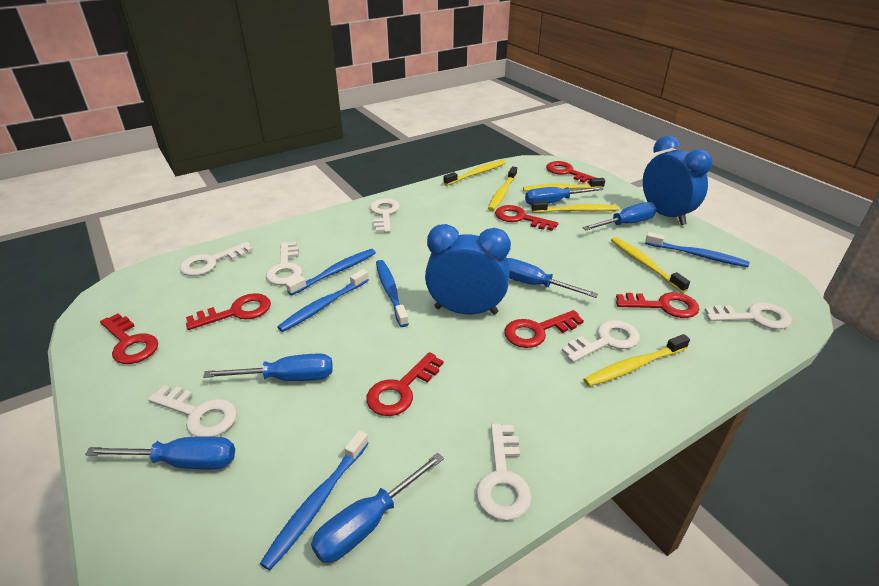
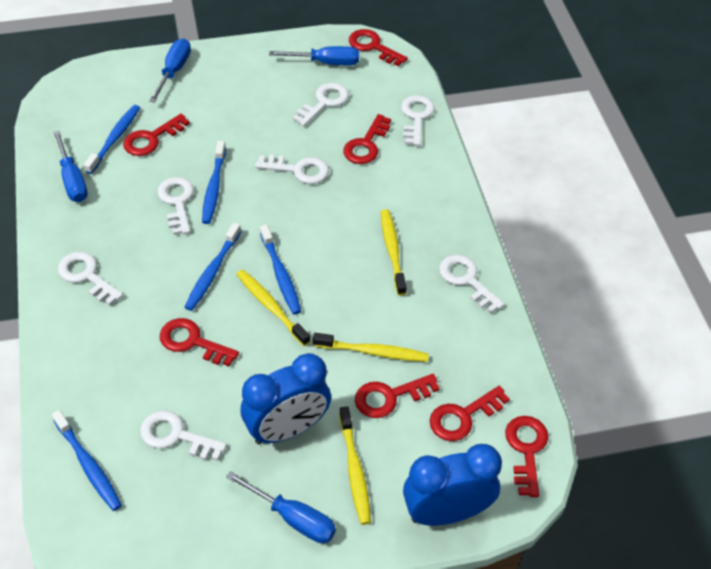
blue screwdriver: [85,436,235,470] [203,354,333,381] [311,453,444,563] [507,258,598,298] [525,187,604,205] [582,202,657,230] = 6 -> [53,131,88,202] [149,39,191,103] [226,471,336,543] [269,46,359,65] = 4
yellow toothbrush: [443,160,506,186] [488,166,517,211] [523,178,605,192] [531,201,619,213] [583,334,690,386] [611,237,690,293] = 6 -> [236,270,310,346] [313,333,429,362] [339,406,371,525] [381,209,406,296] = 4

